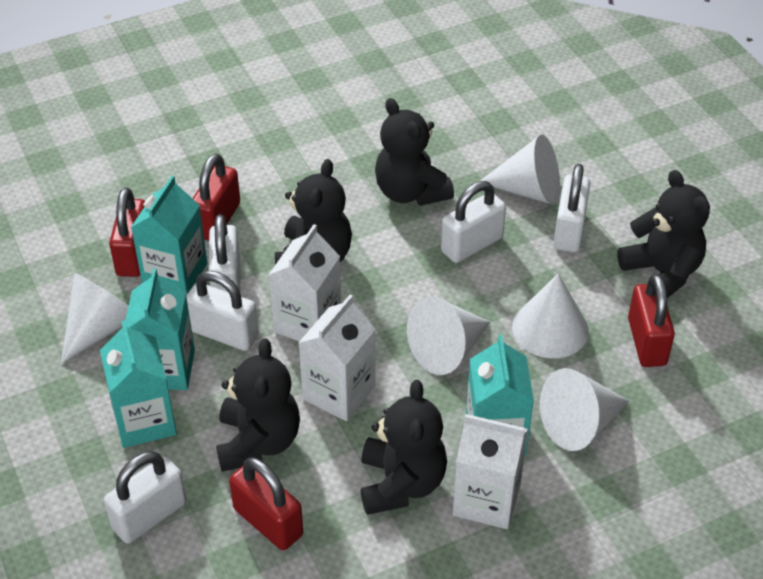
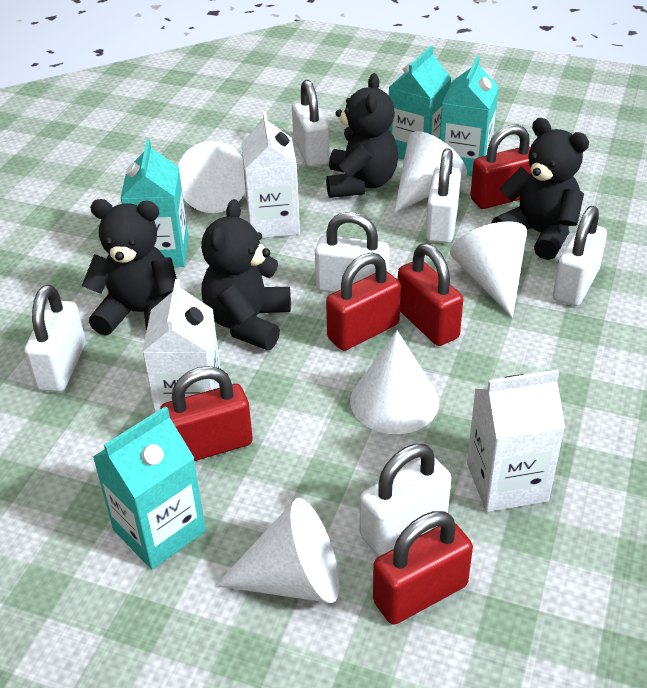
black teddy bear: [216,338,300,472] [275,159,352,265] [361,380,447,515] [375,98,454,206] [617,170,710,298] = 5 -> [82,199,177,336] [201,199,291,350] [326,73,398,198] [492,118,589,260] = 4
red padlock: [109,188,145,277] [192,154,240,241] [229,457,303,550] [628,274,675,367] = 4 -> [160,366,253,461] [326,252,401,351] [373,511,473,625] [398,243,463,346] [470,125,531,209] = 5
white padlock: [104,451,187,544] [186,271,259,351] [209,214,240,292] [441,181,506,263] [554,164,590,252] = 5 -> [24,285,86,392] [292,80,330,167] [315,212,390,293] [360,444,451,555] [426,148,461,243] [553,206,607,306] = 6

